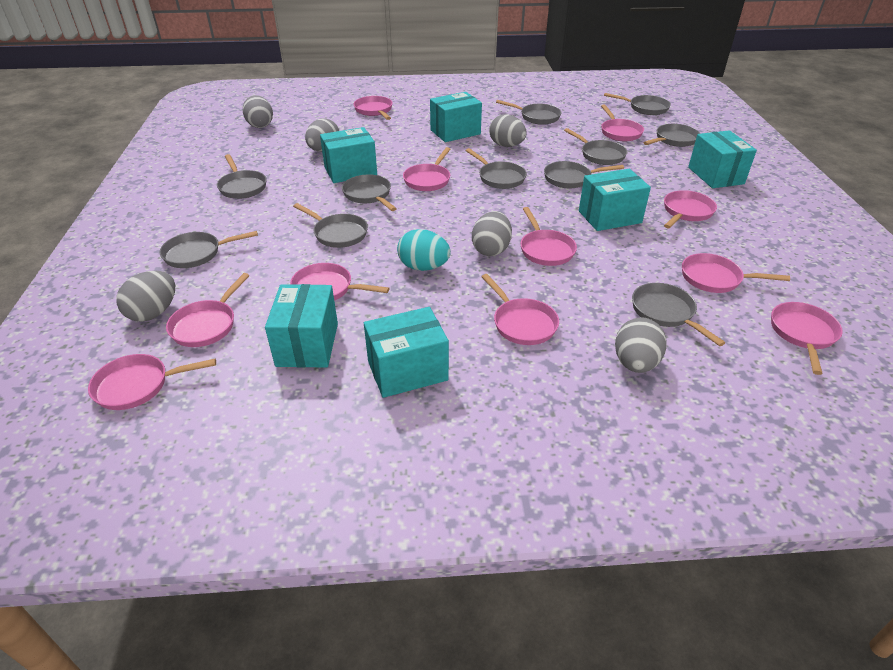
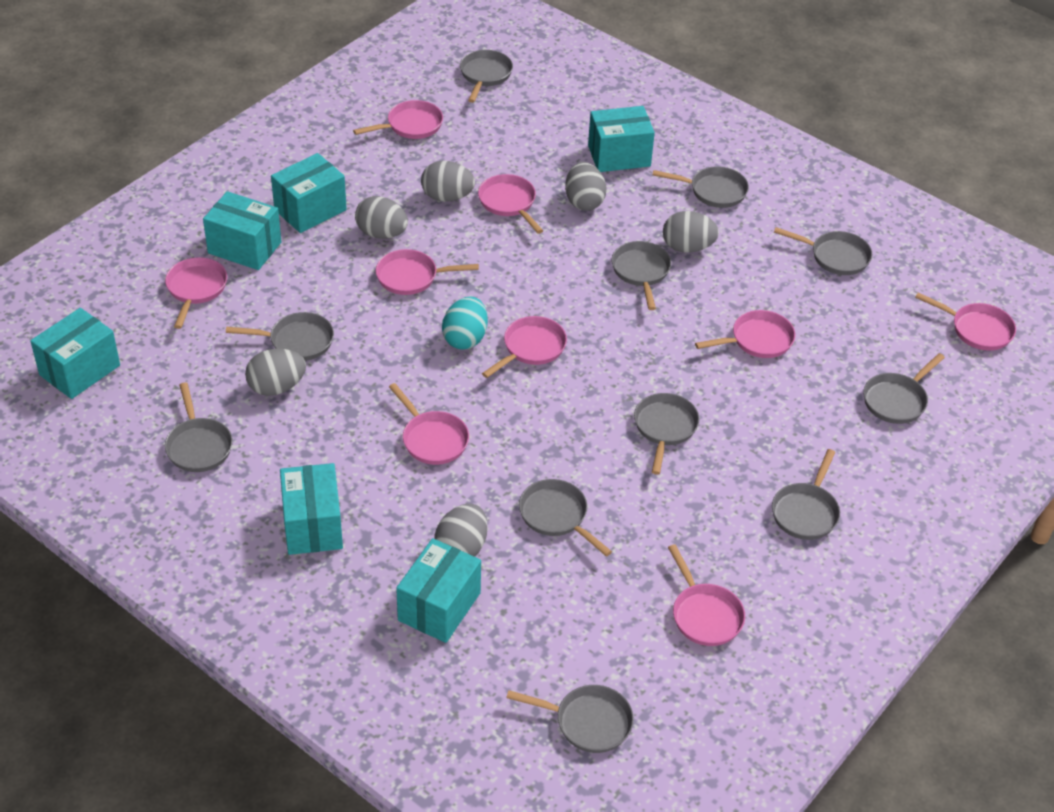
pink pan: [88,354,216,410] [166,273,250,347] [290,263,389,301] [354,96,393,120] [403,147,450,191] [482,274,559,345] [520,207,577,266] [601,105,644,141] [664,190,717,228] [682,253,790,293] [771,302,843,375] = 11 -> [165,257,227,329] [353,100,443,139] [376,249,479,295] [389,383,469,465] [478,174,543,234] [482,316,567,378] [668,544,745,646] [695,310,795,358] [915,292,1016,351] = 9

